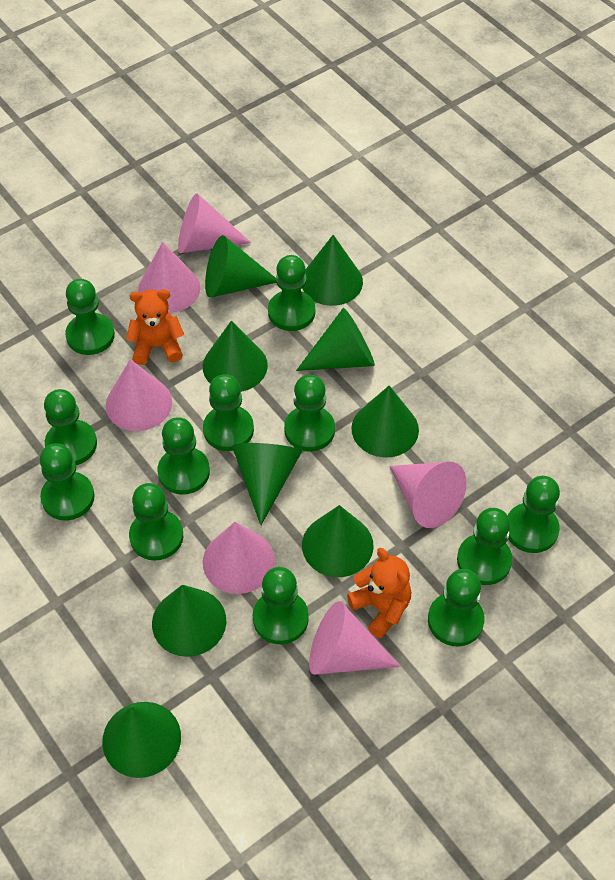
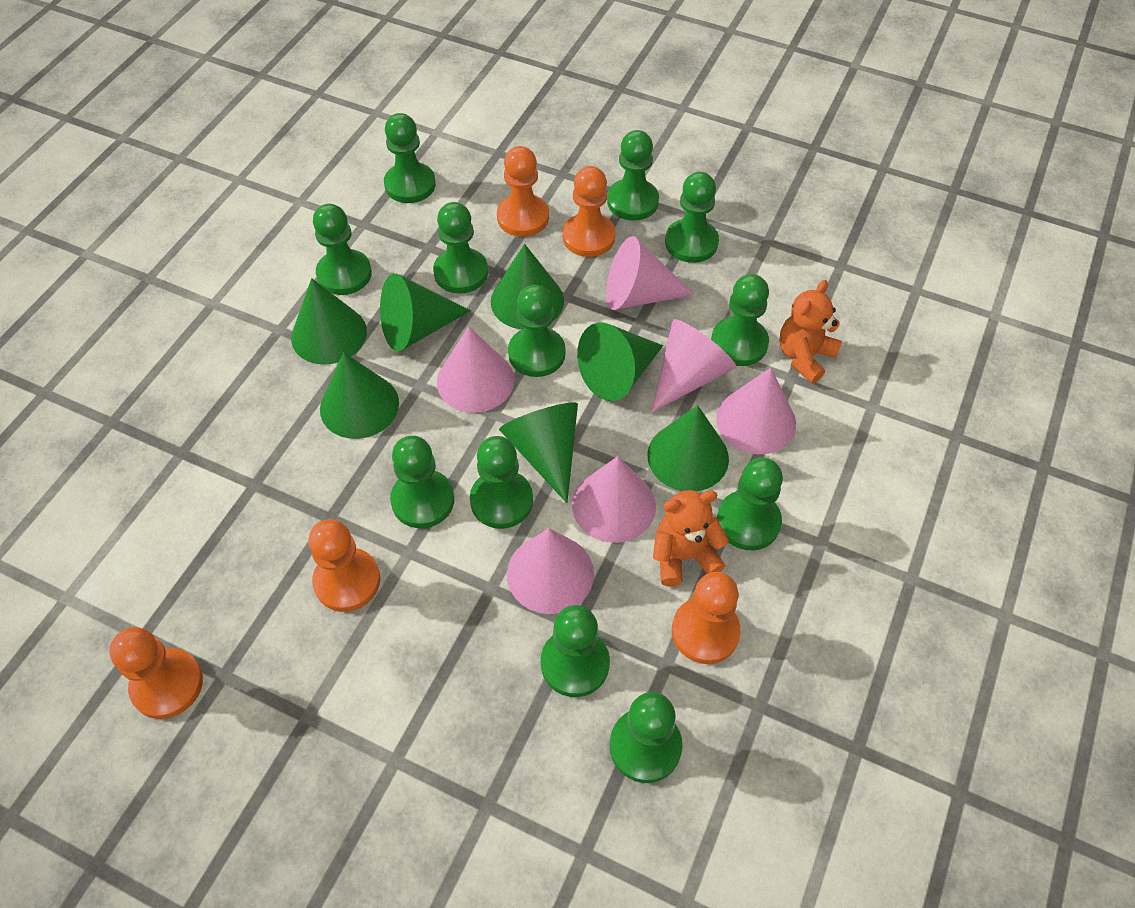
green cone: [102,702,181,778] [152,585,226,657] [203,320,268,392] [205,235,276,298] [232,443,302,525] [296,308,375,371] [302,235,363,306] [302,505,374,577] [351,385,419,457] = 9 -> [291,278,367,365] [320,352,399,439] [380,273,471,351] [491,244,564,330] [499,402,578,503] [577,323,663,401] [648,405,729,491] = 7
orange pawn: none = 0 -> [109,627,203,719] [308,519,380,612] [497,146,549,237] [563,166,616,257] [672,572,741,664] = 5

